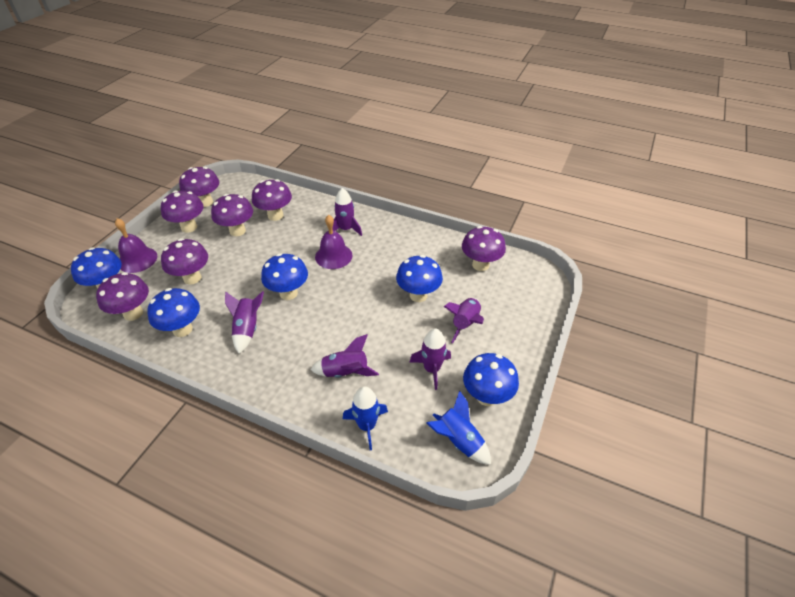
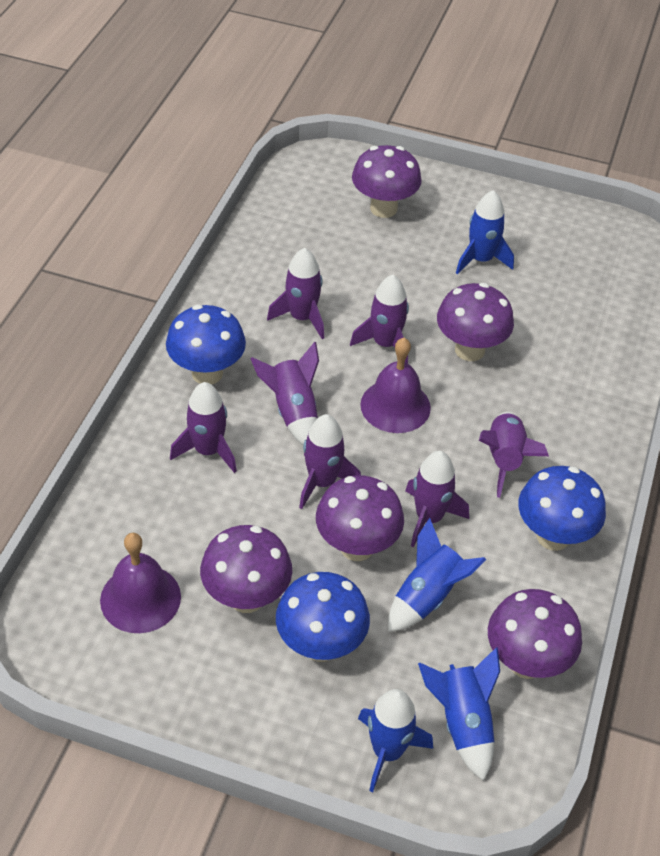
blue mushroom: [71,247,122,289] [147,288,200,337] [261,253,308,300] [396,255,443,302] [463,353,519,406] = 5 -> [166,305,246,385] [276,572,370,662] [518,466,606,551] = 3
blue rocket: [343,386,388,450] [426,391,491,465] = 2 -> [358,689,433,792] [388,518,486,632] [418,647,500,781] [456,190,514,275] = 4
purple mushroom: [96,272,149,321] [161,190,203,233] [161,238,208,285] [179,167,219,207] [211,194,253,236] [252,179,292,221] [462,226,506,271] = 7 -> [200,525,292,613] [316,475,404,561] [352,145,422,218] [437,283,514,361] [488,589,582,679] = 5
purple rocket: [225,291,264,354] [311,334,379,378] [333,188,362,236] [410,329,451,390] [443,298,484,343] = 5 -> [170,382,237,473] [250,342,319,445] [267,248,324,339] [299,414,361,509] [350,275,409,364] [405,451,469,547] [479,412,549,498] = 7

